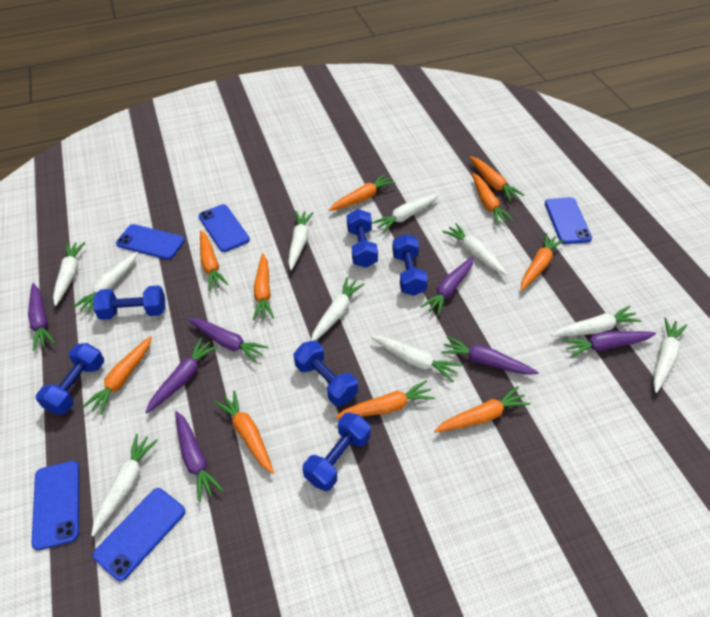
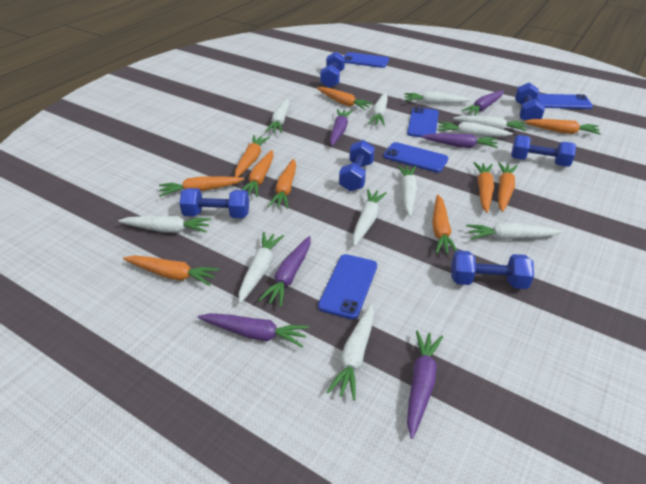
purple carrot: [28,283,55,351] [145,338,218,413] [175,411,223,502] [187,318,268,363] [421,256,474,316] [441,336,539,375] [562,331,656,358] = 7 -> [198,313,309,348] [259,236,311,307] [330,109,353,146] [407,330,443,439] [421,133,498,148] [461,90,504,116] = 6
white carrot: [53,242,85,306] [73,252,137,314] [91,434,158,536] [288,211,314,270] [311,277,365,341] [370,336,462,382] [372,194,439,233] [442,223,509,276] [551,306,641,337] [653,318,687,393] = 10 -> [118,216,211,233] [239,232,284,303] [265,98,290,133] [327,304,374,400] [352,189,387,246] [368,93,388,126] [397,165,418,217] [404,91,471,104] [438,122,513,137] [453,116,527,131] [466,223,562,240] = 11

